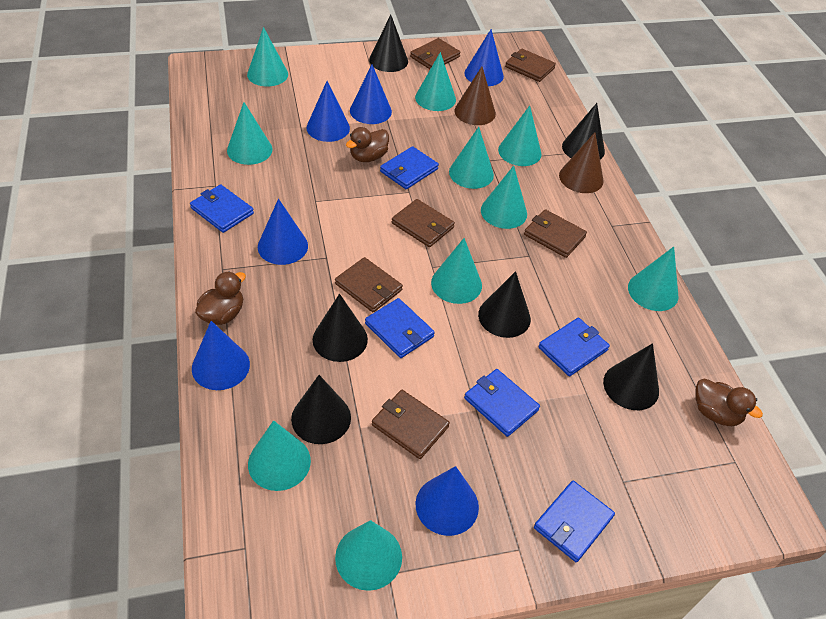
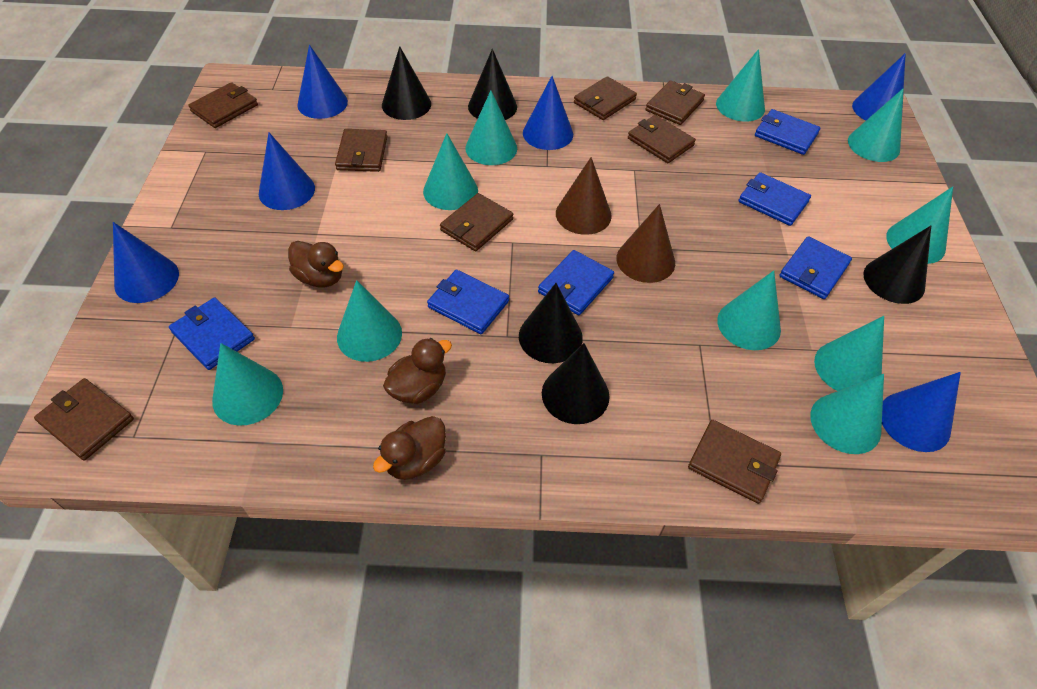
black cone: [291,375,351,444] [313,294,368,362] [369,15,408,72] [478,271,531,338] [562,103,605,160] [603,343,659,410] = 6 -> [382,46,431,120] [468,49,517,120] [519,283,583,363] [542,343,610,424] [863,226,931,304] = 5
brown wallet: [335,257,403,313] [372,390,450,459] [392,199,455,247] [410,38,461,69] [505,49,556,82] [524,209,587,258] = 6 -> [34,378,134,461] [188,82,258,128] [335,129,387,172] [440,193,513,251] [574,76,637,120] [628,115,696,163] [645,80,705,125] [688,420,781,504] = 8

